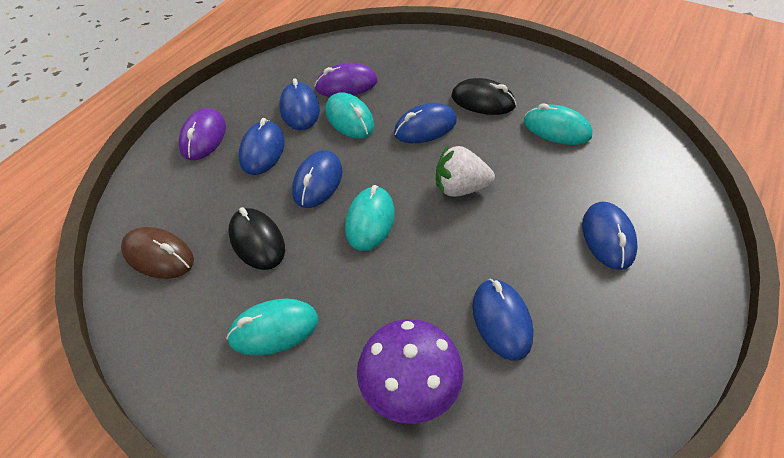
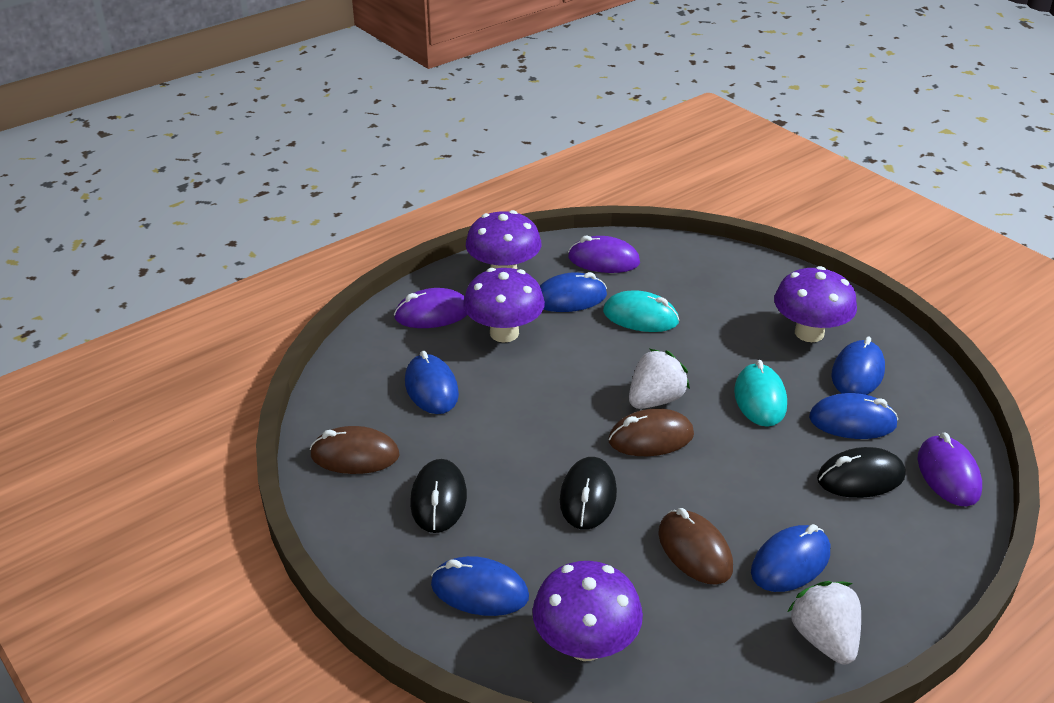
black mouse: [228,207,285,270] [451,78,516,115] = 2 -> [410,459,467,533] [560,457,617,530] [817,447,906,498] = 3
brown mouse: [121,227,194,279] = 1 -> [310,426,399,474] [609,408,694,456] [658,508,733,585] = 3
purple mouse: [179,108,226,160] [315,63,377,97] = 2 -> [394,288,467,328] [568,235,640,273] [918,433,982,506] = 3
purple mushroom: [357,319,463,424] = 1 -> [463,268,545,343] [466,210,542,269] [532,561,643,661] [774,266,857,342] = 4
turquoise mouse: [226,299,318,356] [325,92,374,139] [345,185,395,251] [524,103,592,145] = 4 -> [603,290,679,332] [734,360,787,427] = 2
white strawberry: [436,145,495,197] = 1 -> [629,349,690,409] [787,581,861,665] = 2

